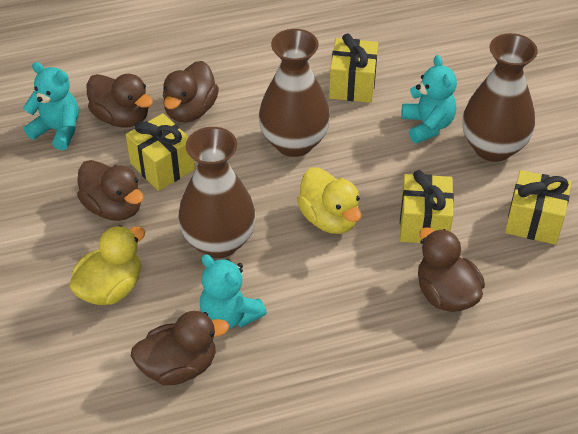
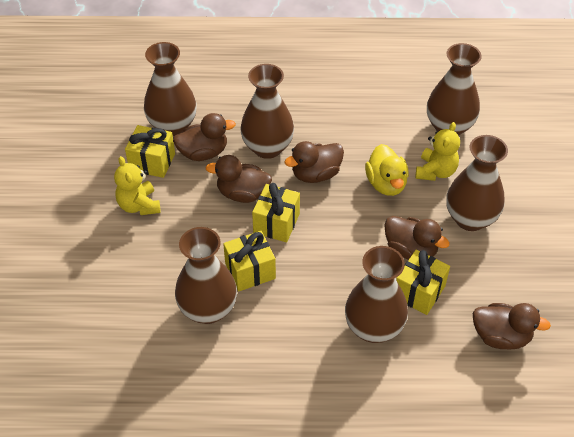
brown vase: [178,127,256,258] [259,29,330,157] [463,33,538,162] = 3 -> [144,42,197,136] [175,227,237,324] [240,64,294,159] [345,246,408,343] [427,43,482,136] [447,135,508,231] = 6
turquoise teddy bear: [23,62,79,150] [200,254,267,329] [402,55,457,144] = 3 -> none = 0
yellow duck: [69,225,145,305] [297,167,361,234] = 2 -> [365,144,409,196] = 1
yellow teddy bear: none = 0 -> [114,156,161,215] [416,122,460,181] = 2

